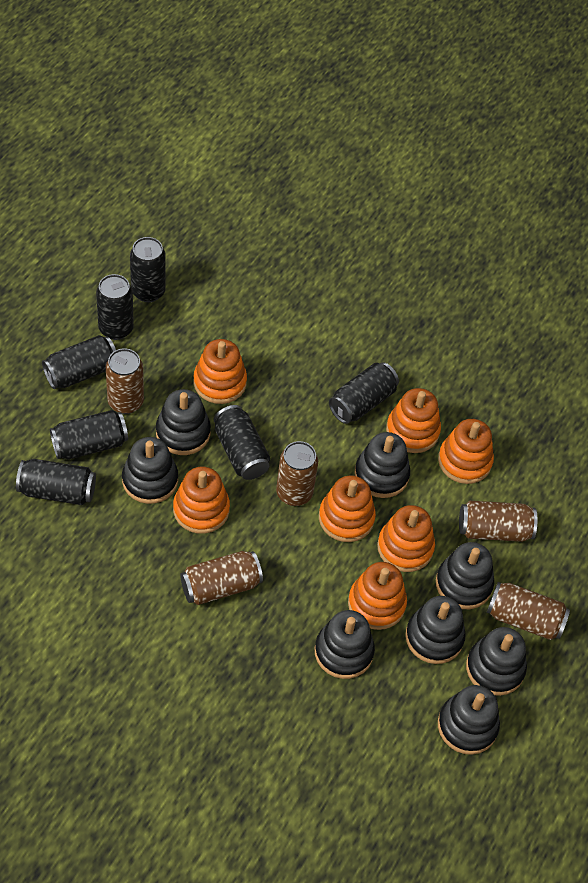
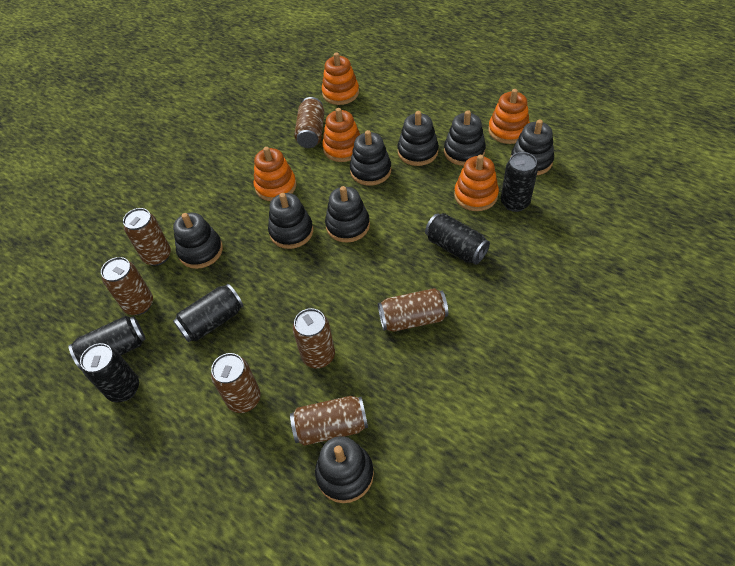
black can: [16,459,96,505] [42,335,116,389] [50,410,128,459] [96,274,134,340] [130,237,166,302] [214,405,270,480] [329,362,399,424] = 7 -> [68,316,146,370] [80,343,139,402] [173,284,244,342] [425,213,490,265] [501,152,538,212] = 5
brown can: [106,348,144,414] [180,551,263,605] [276,441,318,506] [459,501,537,542] [487,582,570,640] = 5 -> [101,257,153,315] [123,208,171,266] [211,353,261,413] [290,396,368,446] [293,308,335,368] [294,97,325,148] [378,288,448,332] = 7
orange stacking toy: [173,467,230,534] [193,339,247,404] [319,475,376,542] [348,562,407,630] [377,505,435,572] [386,388,441,453] [438,419,494,484] = 7 -> [254,147,296,201] [322,53,359,105] [322,108,360,162] [454,155,499,211] [488,89,530,144] = 5

